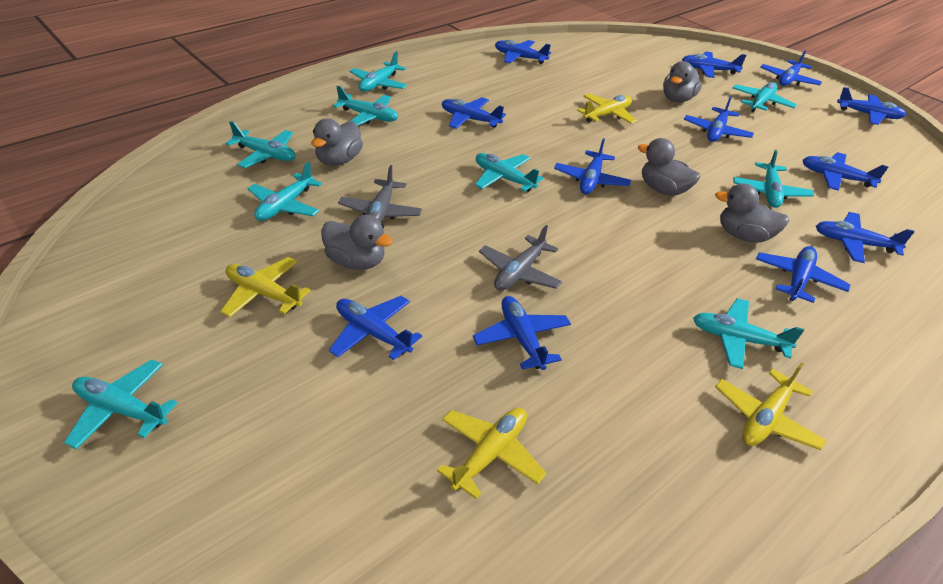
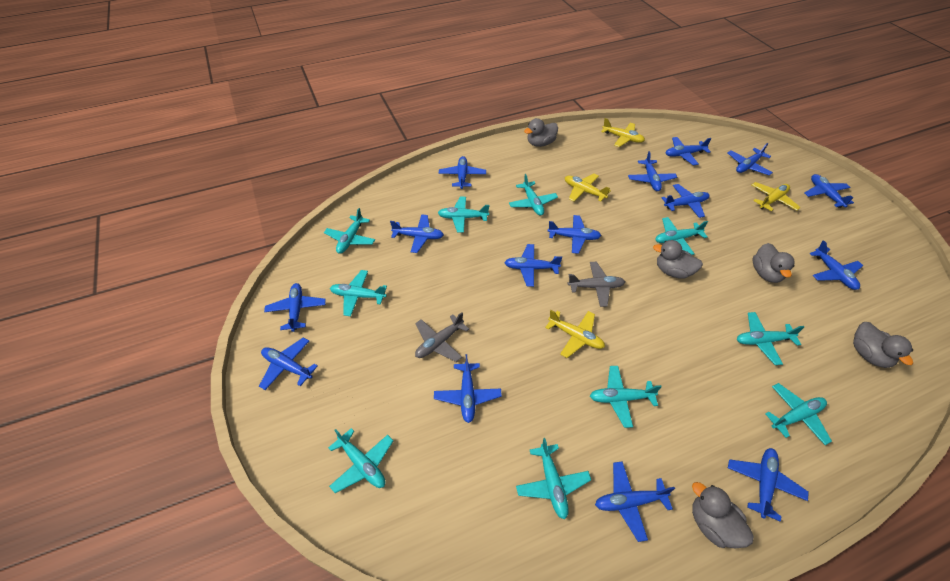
blue plane: [329,296,422,360] [442,97,506,129] [473,296,571,370] [495,40,551,64] [554,138,631,194] [682,52,747,78] [684,96,754,142] [756,246,850,303] [760,51,822,86] [803,152,889,191] [816,212,915,263] [837,87,906,125] = 12 -> [259,337,318,390] [264,283,326,332] [390,214,444,253] [434,354,502,423] [439,156,486,189] [504,244,562,287] [548,215,601,254] [595,461,675,542] [628,151,677,191] [662,184,709,218] [666,137,712,165] [728,143,773,175] [728,448,809,522] [804,174,854,208] [810,240,863,290] = 15
turquoise plane: [64,359,178,449] [225,121,296,168] [247,162,322,221] [333,86,398,126] [350,51,407,92] [475,153,544,192] [693,298,804,369] [732,82,797,112] [733,150,814,208] = 9 -> [324,208,375,254] [328,428,394,493] [330,270,387,316] [438,197,489,233] [509,174,558,216] [516,438,591,519] [590,366,661,428] [655,217,708,255] [737,312,804,365] [765,383,832,445] = 10

